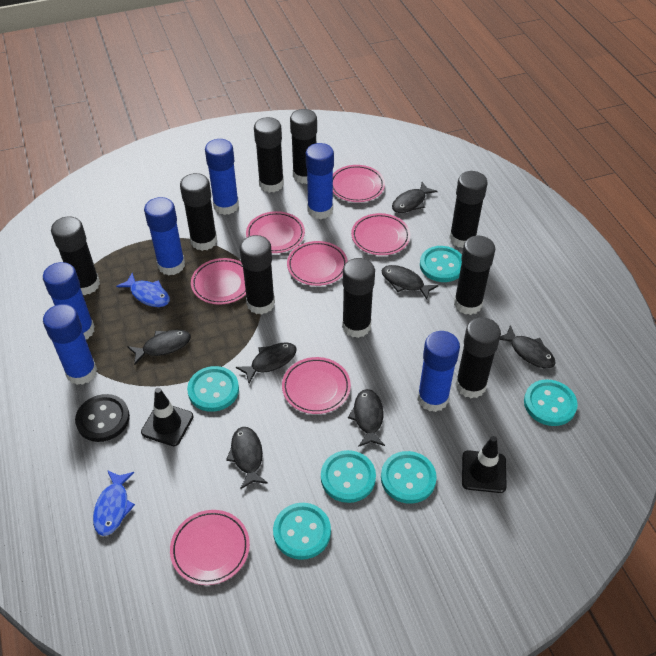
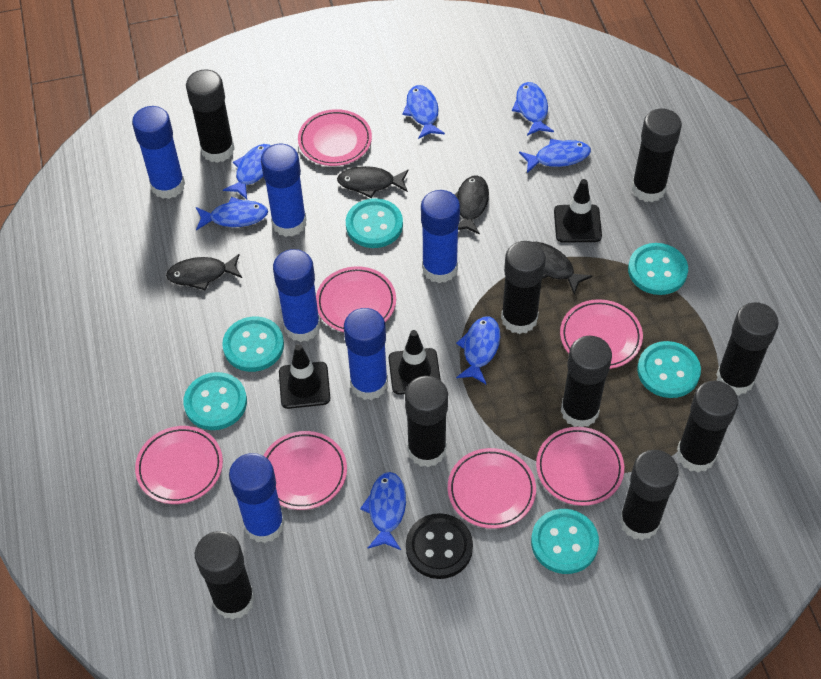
black fish: [127,330,191,365] [226,427,268,489] [236,342,297,383] [348,389,385,447] [382,265,439,300] [392,182,438,213] [500,325,555,368] = 7 -> [166,254,242,291] [337,166,409,198] [454,175,489,235] [534,242,592,294] = 4
black traffic cone: [141,388,193,446] [462,436,507,493] = 2 -> [279,344,330,409] [389,330,441,395] [554,179,602,243] = 3
blue fish: [93,470,135,536] [116,273,170,307] = 2 -> [196,197,268,230] [223,144,271,199] [360,472,406,550] [402,85,445,139] [456,317,500,385] [512,82,554,136] [519,139,591,173] = 7

